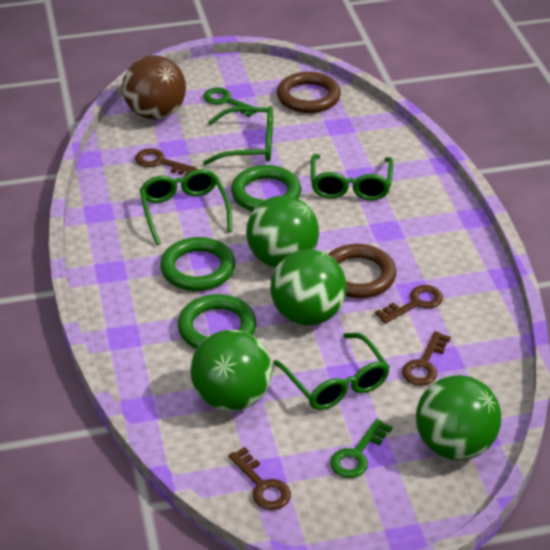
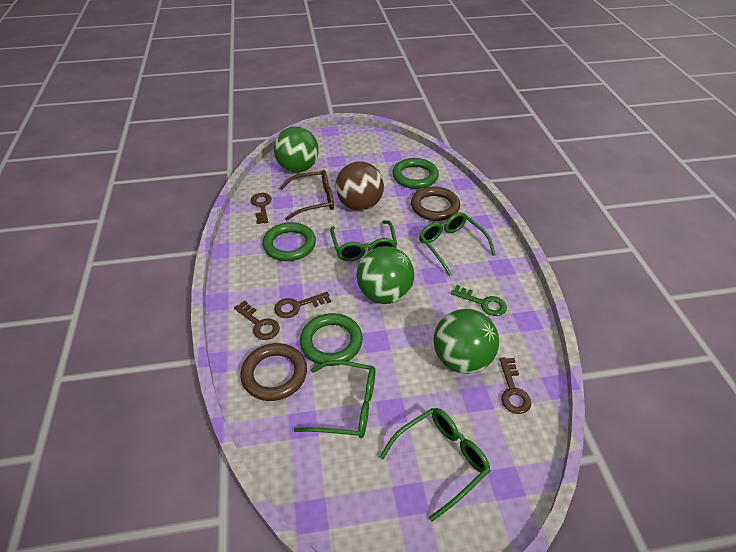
brown glasses: none = 0 -> [279,170,334,221] = 1
green ball: [190,330,272,411] [246,195,319,268] [270,249,347,326] [416,375,501,460] = 4 -> [274,126,319,173] [356,246,414,304] [433,309,499,374] = 3
green key: [203,87,257,117] [330,419,392,478] = 2 -> [451,285,507,316] = 1

